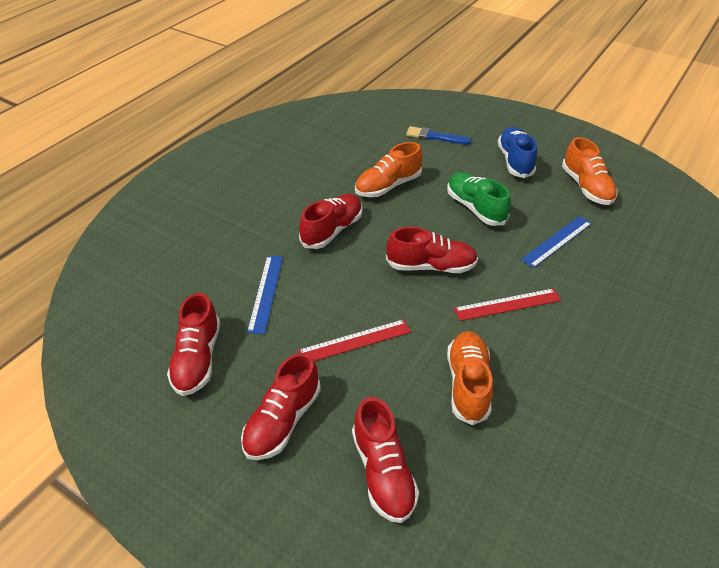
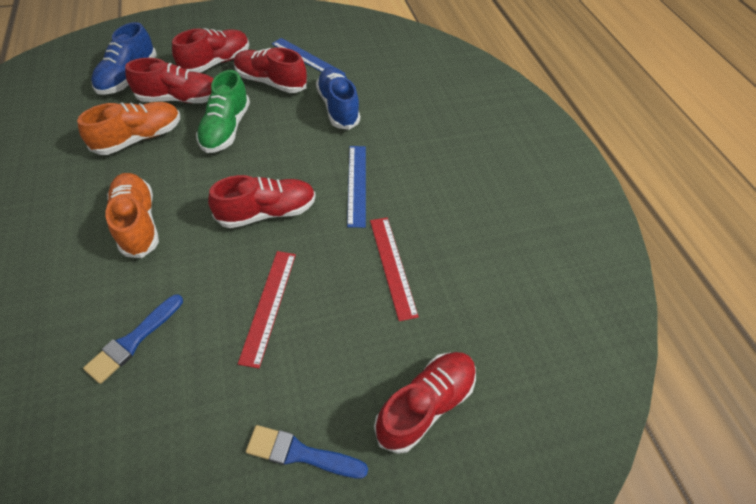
blue brush: [406,126,472,145] = 1 -> [83,294,183,384] [246,425,368,478] = 2
blue shoe: [498,127,537,178] = 1 -> [91,22,157,95] [316,67,360,130] = 2
orange shoe: [355,142,422,197] [447,331,493,425] [562,137,618,205] = 3 -> [77,102,180,155] [105,173,159,258] = 2

